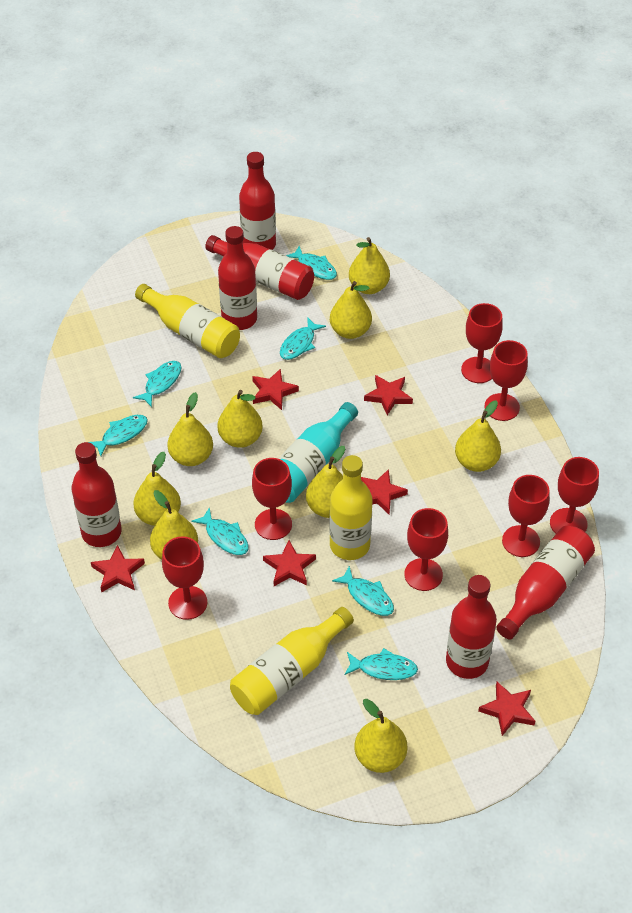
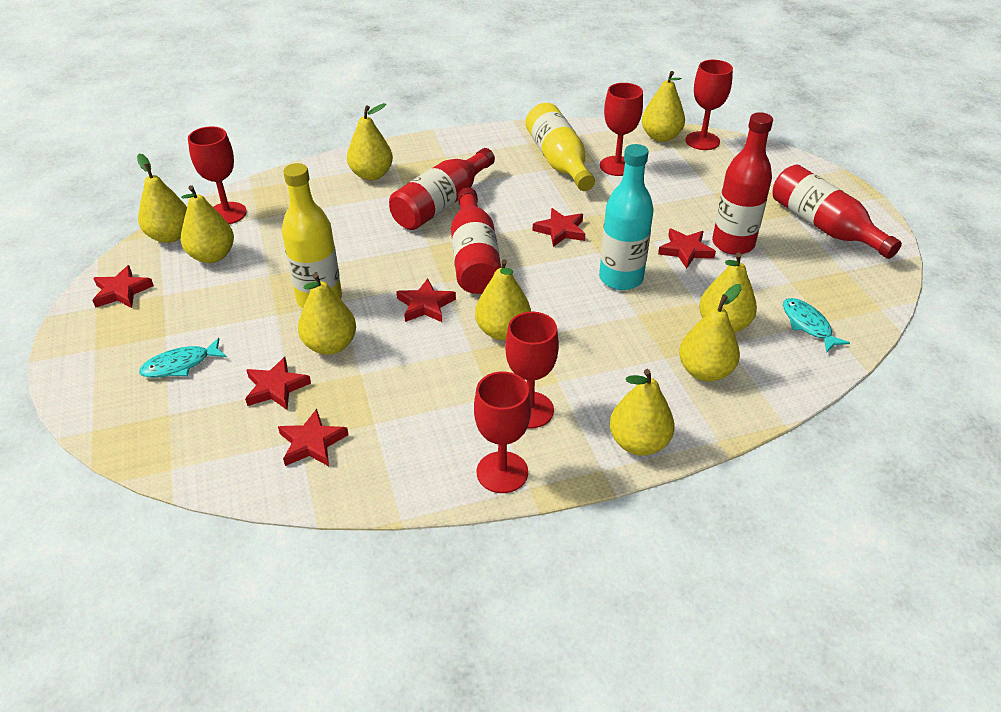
red bottle: [72,442,122,547] [205,235,314,300] [218,226,257,330] [239,152,276,250] [446,575,497,679] [496,526,595,639] = 6 -> [389,148,495,230] [451,187,501,294] [712,112,773,255] [773,164,902,259] = 4
red goblet: [162,536,207,620] [252,458,292,540] [404,508,448,591] [461,303,503,383] [484,340,528,421] [502,475,550,557] [550,457,599,534] = 7 -> [188,126,247,224] [474,371,531,493] [505,312,559,429] [600,83,643,176] [685,60,733,150] = 5
turquoise fish: [88,415,148,456] [133,361,182,407] [191,507,249,555] [280,318,326,360] [286,246,337,280] [332,566,394,616] [344,648,418,680] = 7 -> [139,338,227,378] [783,298,850,353] = 2
yellow bottle: [135,284,240,358] [230,607,354,715] [329,455,372,560] = 3 -> [282,163,342,308] [526,103,595,191] = 2

